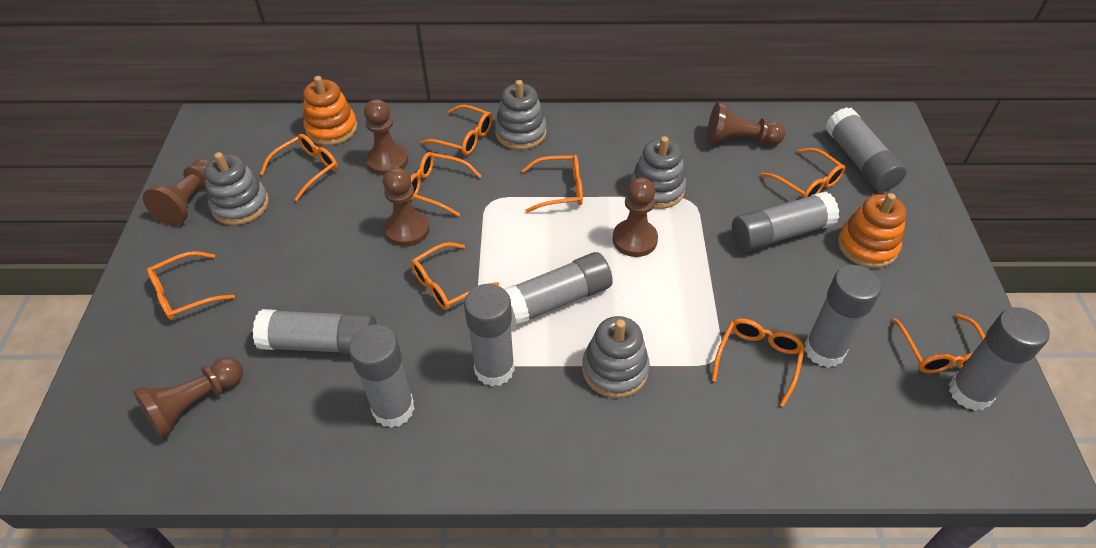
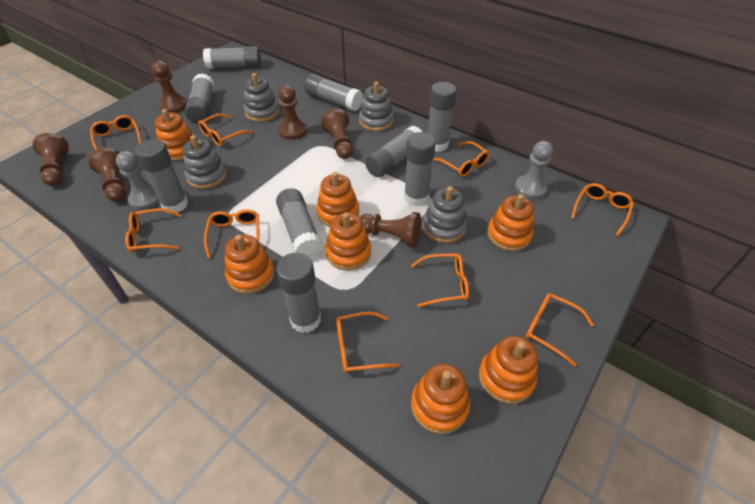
grey glue stick: [253,309,377,354] [348,325,415,428] [464,284,515,386] [504,252,613,327] [732,192,839,252] [805,265,881,368] [825,107,907,192] [949,307,1050,411] = 8 -> [135,139,188,214] [185,73,214,124] [203,46,261,69] [276,188,323,258] [276,253,321,333] [304,74,363,111] [365,126,422,177] [404,132,436,206] [428,82,457,152] = 9
grey pawn: none = 0 -> [116,151,159,210] [515,141,553,199] = 2
orange stacking toy: [303,76,357,145] [838,193,907,268] = 2 -> [155,109,193,161] [225,235,275,294] [316,172,359,227] [325,212,371,270] [411,364,470,434] [479,336,538,404] [487,194,534,251] = 7

